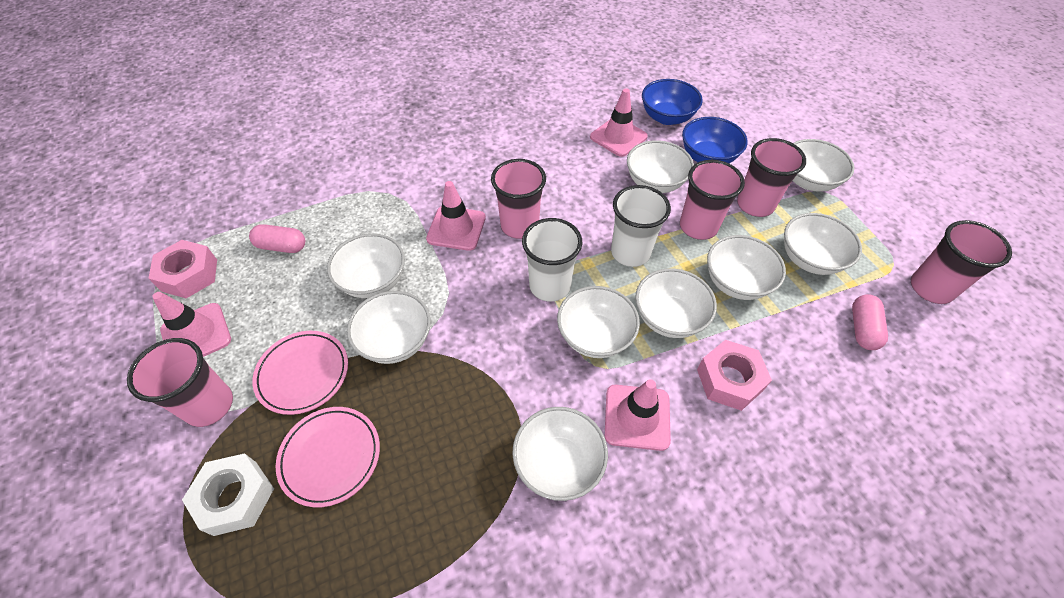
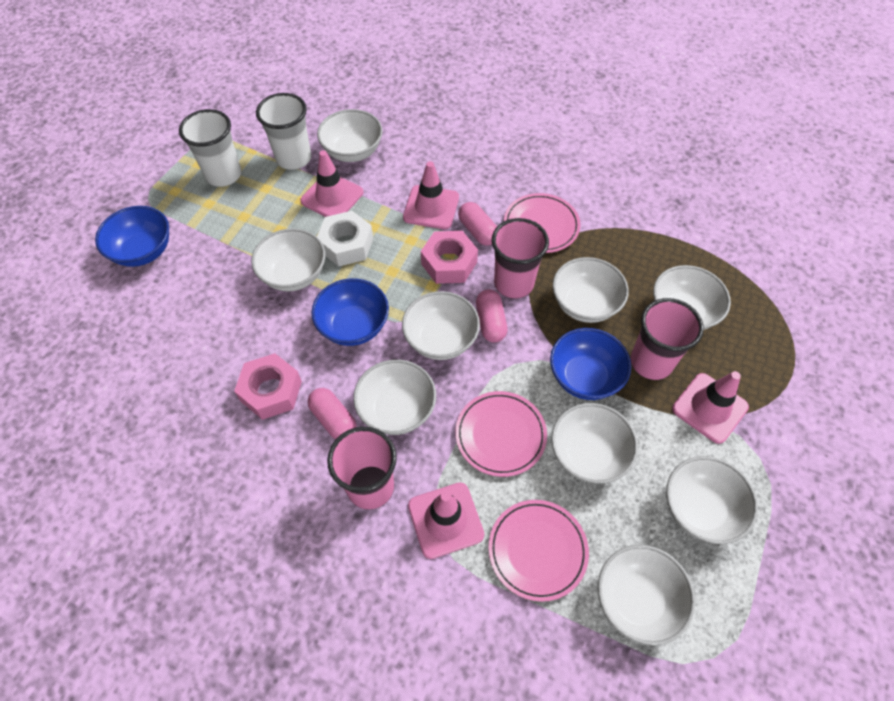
blue bowl: [642,79,703,125] [682,117,748,163] = 2 -> [95,206,169,267] [311,278,389,346] [550,328,631,400] = 3
pink capsule: [249,224,305,253] [852,294,888,350] = 2 -> [308,388,357,439] [458,202,497,246] [476,289,508,343] = 3
pink cup: [127,338,233,427] [491,159,546,239] [680,160,745,240] [737,138,806,217] [911,220,1012,304] = 5 -> [327,427,397,510] [492,218,549,299] [631,298,704,380] = 3
pink plate: [252,331,348,415] [275,407,380,507] = 2 -> [455,391,547,477] [488,500,589,602] [504,193,581,253] = 3

